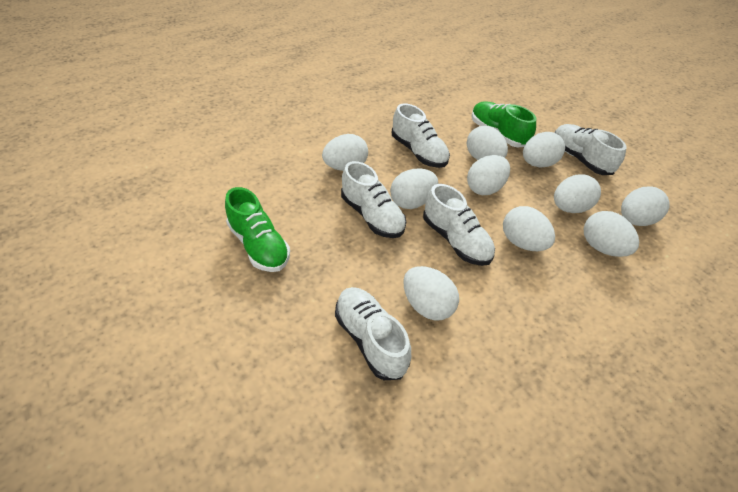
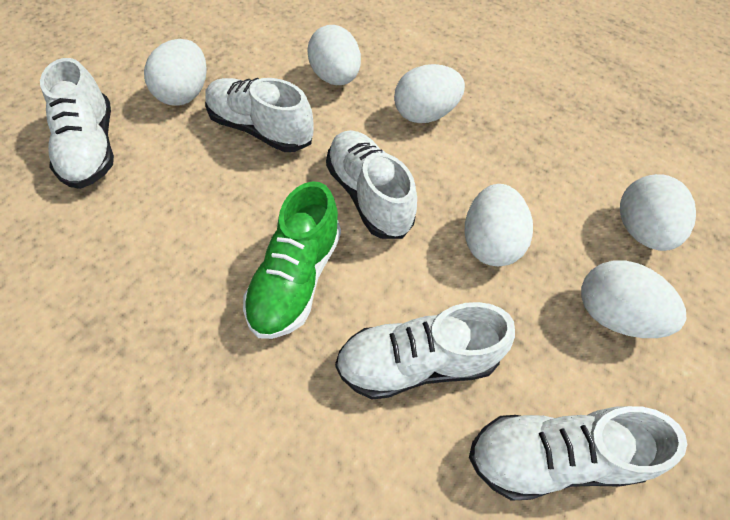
green shoe: [225,187,290,272] [471,102,536,147] = 2 -> [243,181,341,339] = 1
white egg: [322,134,368,171] [390,169,438,209] [403,266,459,321] [467,126,508,160] [467,155,510,195] [503,206,555,251] [523,132,565,167] [554,174,601,213] [584,211,639,257] [621,186,669,226] = 10 -> [144,39,207,106] [307,25,361,85] [394,64,465,123] [465,184,533,266] [581,260,686,338] [620,174,696,251] = 6

